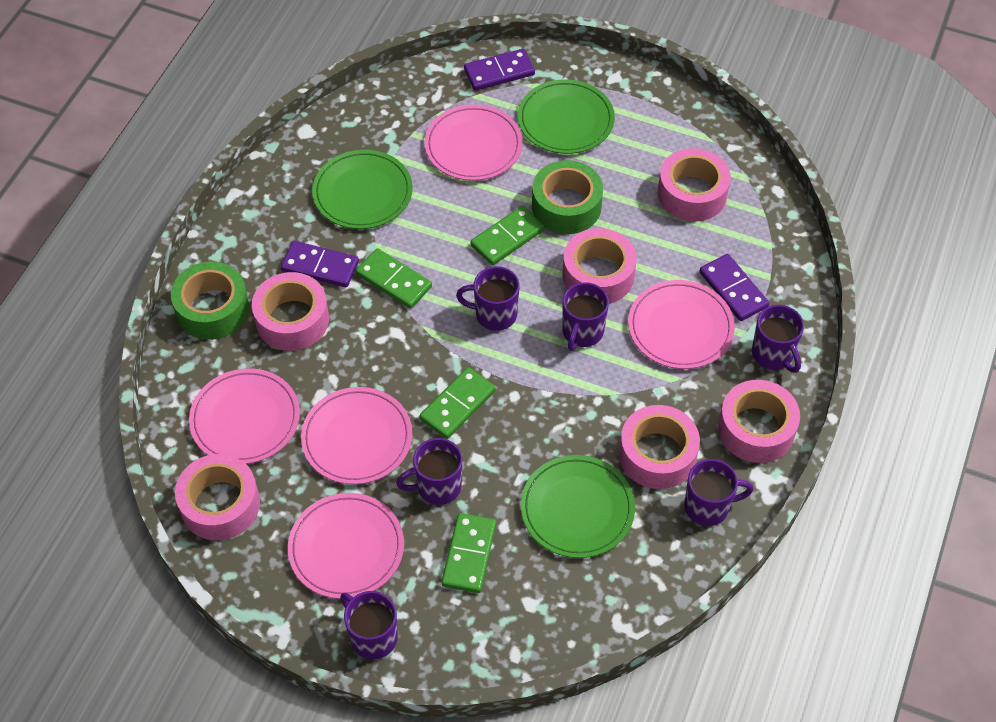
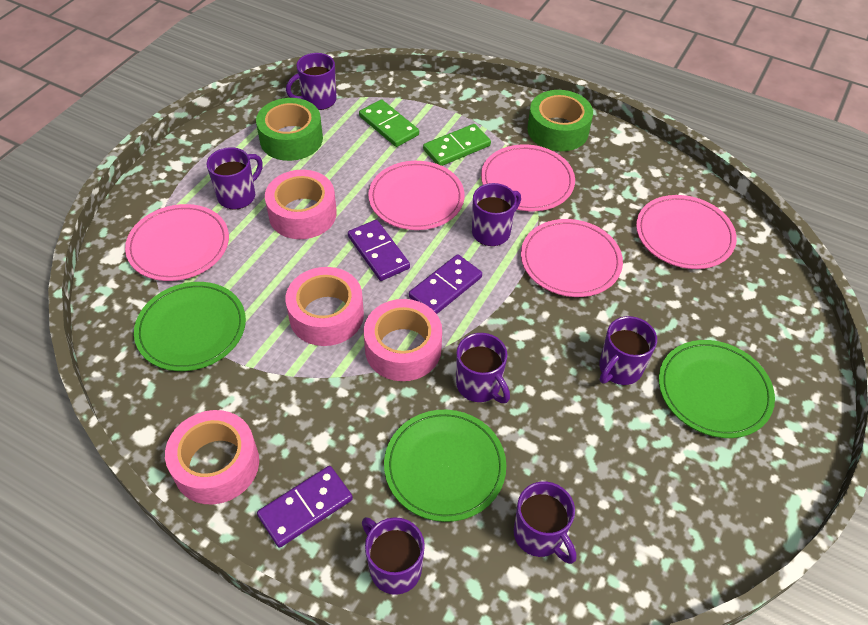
green domino: [356,248,432,309] [419,367,495,439] [441,513,496,593] [470,206,545,265] = 4 -> [359,100,419,147] [423,124,491,166] = 2
pink tape: [175,454,260,540] [252,272,329,351] [563,228,637,304] [619,405,700,489] [658,148,731,222] [718,380,800,463] = 6 -> [165,410,259,504] [265,170,337,239] [285,267,364,346] [364,299,442,381] = 4
purple mug: [340,591,398,659] [396,438,462,505] [456,266,520,331] [562,282,609,351] [684,459,753,526] [752,305,804,373] = 6 -> [207,147,263,210] [286,53,337,110] [362,517,425,595] [456,333,510,403] [472,183,521,246] [514,481,577,564] [599,316,657,385] = 7

